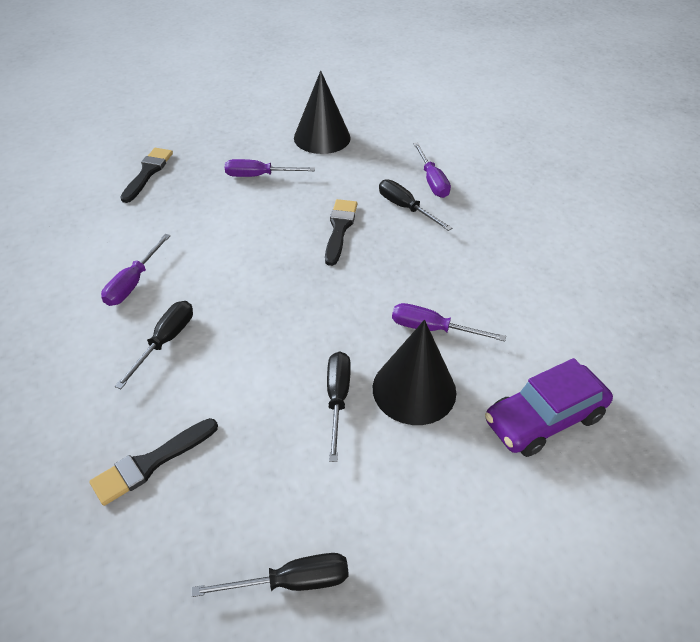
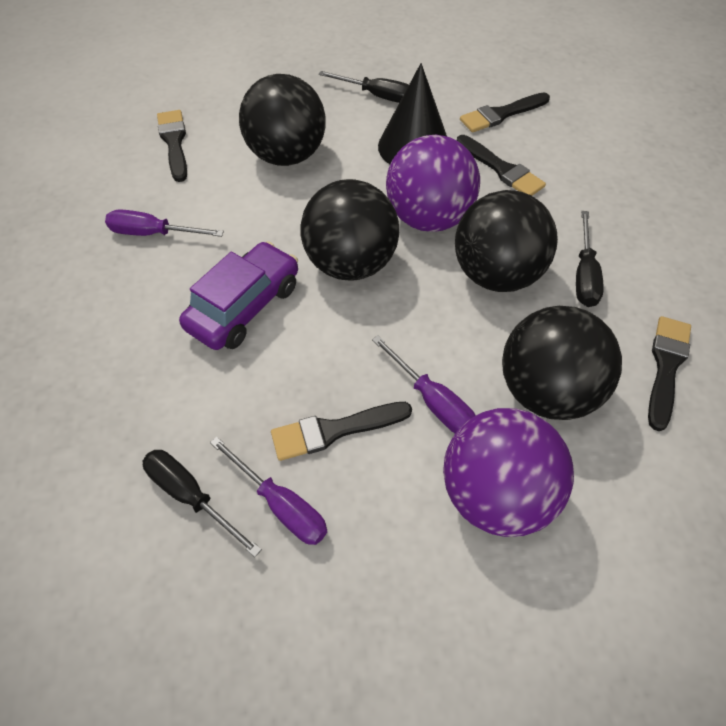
black ball: none = 0 -> [239,74,326,166] [301,179,399,281] [455,190,558,292] [502,306,622,420] = 4
black brush: [89,418,218,506] [120,148,173,203] [325,199,357,266] = 3 -> [157,110,187,182] [271,402,412,461] [457,135,546,196] [460,93,550,132] [648,316,691,431] = 5
black cone: [294,71,351,154] [373,320,456,425] = 2 -> [378,63,447,164] = 1
black screwdriver: [115,301,193,389] [192,553,349,597] [327,352,351,462] [379,179,452,231] = 4 -> [142,450,262,557] [318,71,409,103] [576,211,604,307] = 3
purple ball: none = 0 -> [386,135,480,232] [443,408,574,537] = 2
purple screwdriver: [101,234,171,306] [225,159,315,177] [392,303,506,341] [413,143,451,198] = 4 -> [105,209,224,237] [210,437,327,545] [372,336,476,433] = 3

